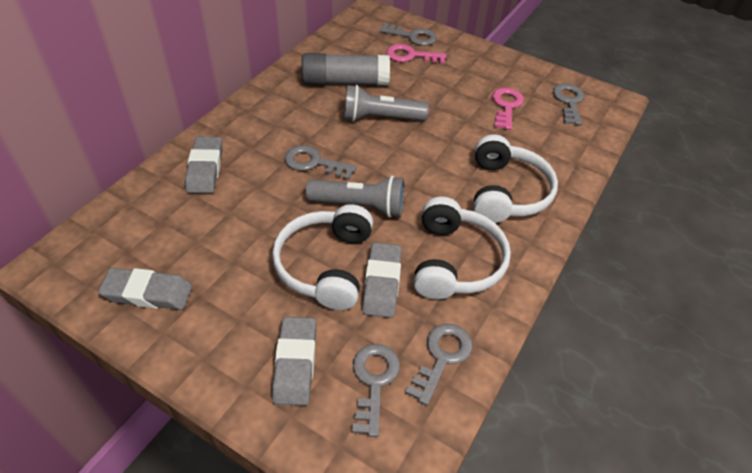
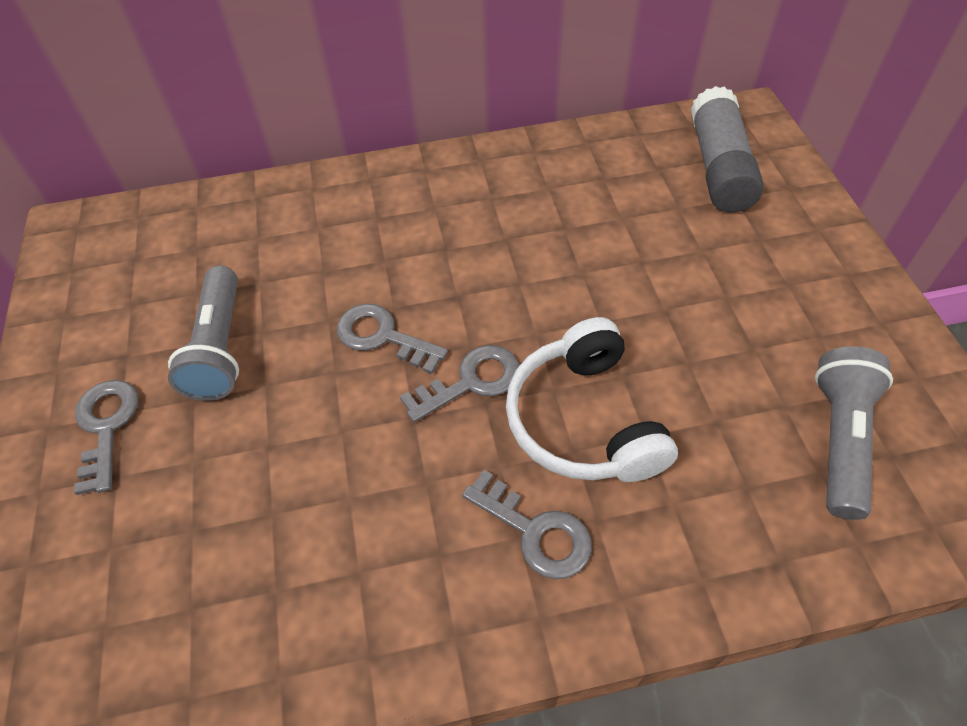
grey eraser: [98,268,192,310] [185,137,222,193] [272,317,316,406] [362,242,402,318] = 4 -> none = 0
grey key: [285,145,356,180] [352,344,400,437] [380,23,437,46] [405,324,473,406] [553,83,584,125] = 5 -> [74,380,138,495] [337,304,448,374] [400,345,519,422] [462,470,592,579] = 4
pink key: [386,44,446,64] [492,88,524,130] = 2 -> none = 0
white headphones: [272,204,373,310] [414,197,511,300] [473,134,558,223] = 3 -> [506,317,678,482] = 1

